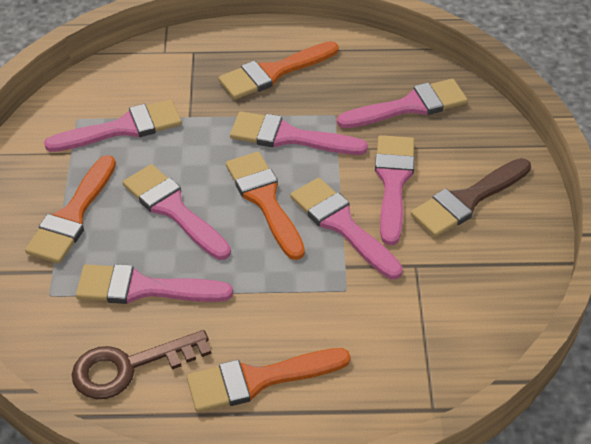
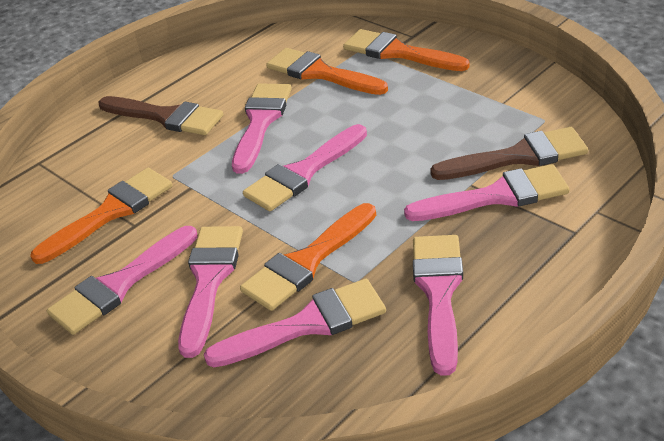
brown brush: [411,158,531,237] = 1 -> [99,96,223,135] [430,127,588,180] = 2
brown key: [72,330,211,399] = 1 -> none = 0

